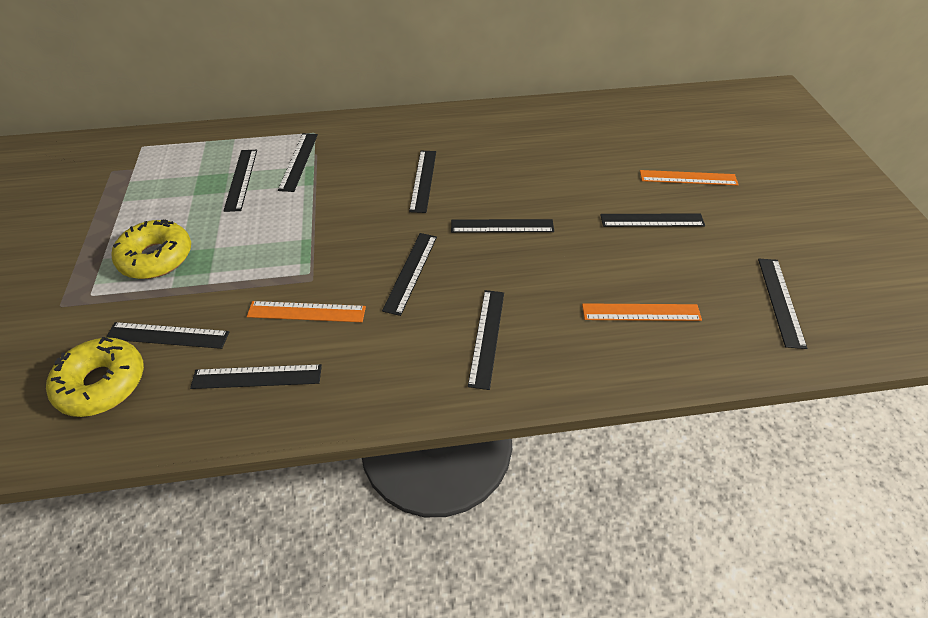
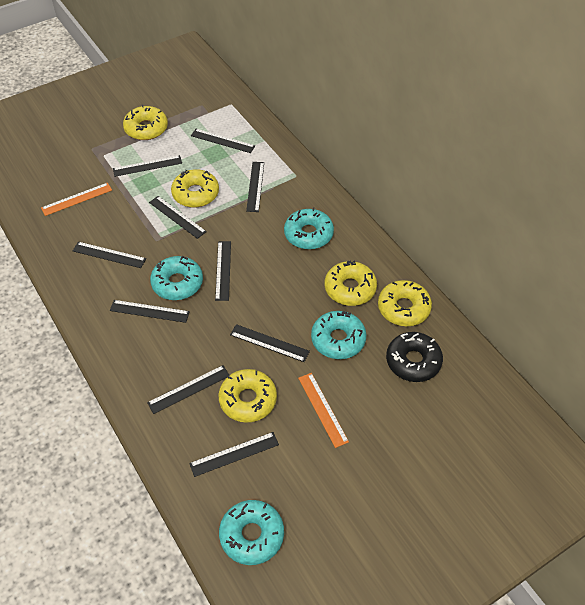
black donut: none = 0 -> [386,332,443,382] = 1
orange ruler: [247,301,366,322] [582,303,702,321] [640,170,739,185] = 3 -> [41,183,112,216] [298,373,349,448] = 2
turquoise donut: none = 0 -> [150,256,203,300] [219,500,284,565] [284,208,334,249] [311,311,367,359] = 4
yellow donut: [46,337,144,417] [111,219,191,279] = 2 -> [123,105,168,140] [171,169,219,207] [219,369,277,423] [325,260,377,306] [378,280,432,326] = 5

